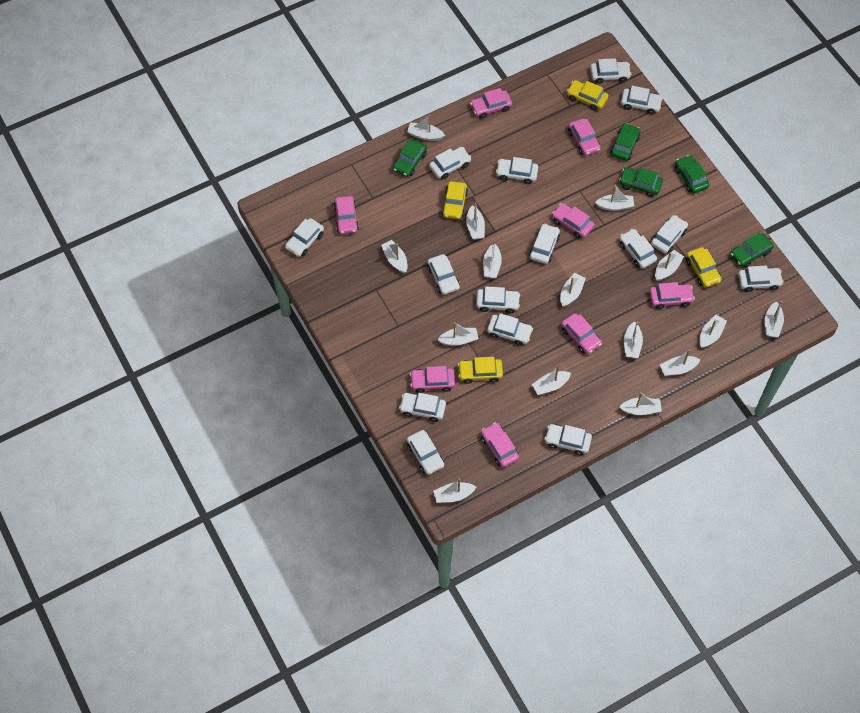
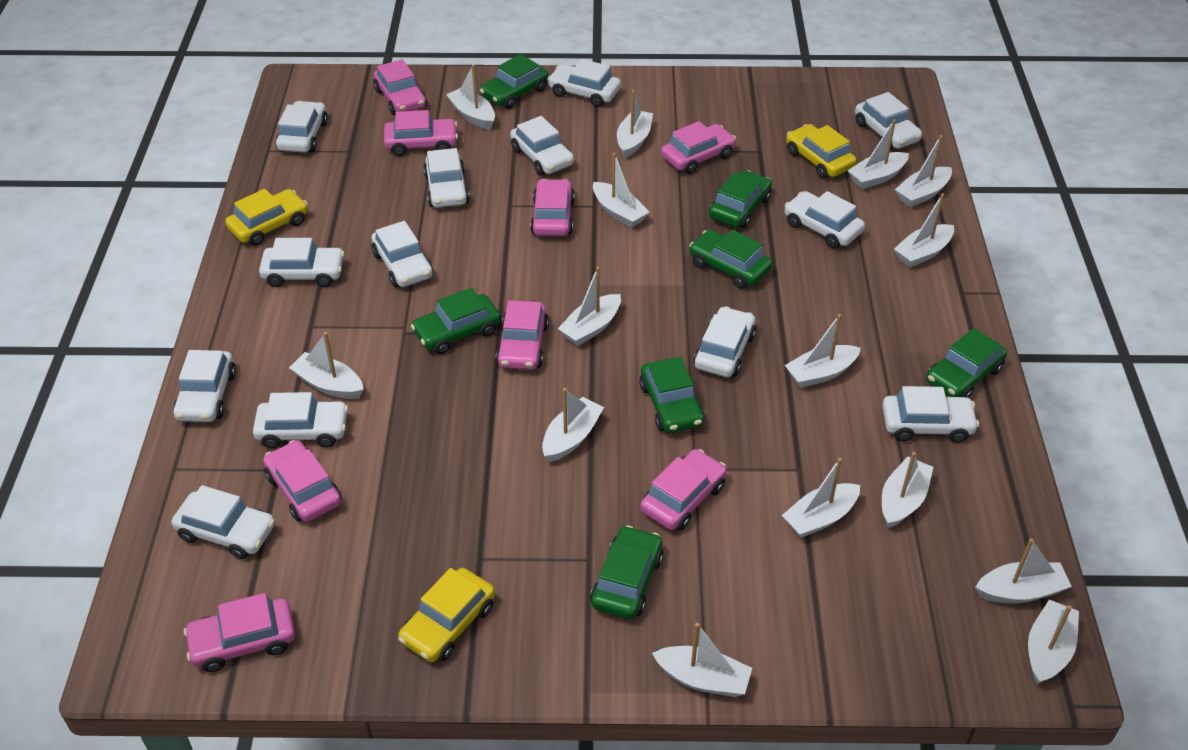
green car: [393,139,427,177] [610,123,641,161] [619,168,663,197] [675,155,709,194] [730,233,774,268] = 5 -> [411,288,501,354] [480,54,549,109] [590,525,664,619] [639,357,705,433] [689,229,772,289] [709,170,772,228] [926,328,1007,398] = 7
white car: [285,218,324,257] [399,393,446,422] [407,430,444,475] [427,254,460,295] [429,147,471,179] [476,286,520,313] [487,313,533,346] [496,157,538,184] [529,224,560,264] [544,424,592,455] [590,58,631,84] [619,229,657,269] [621,86,663,114] [651,215,688,253] [738,266,784,292] = 15 -> [171,485,275,559] [173,350,236,422] [253,392,348,449] [259,238,345,287] [276,101,328,153] [371,221,433,288] [423,148,470,208] [510,116,574,175] [548,59,621,107] [693,306,756,377] [784,191,865,249] [855,92,922,150] [882,386,979,443] = 13
yellow car: [442,181,468,219] [458,357,503,384] [567,80,608,111] [686,247,721,288] = 4 -> [225,189,308,246] [398,568,495,662] [786,124,857,179] = 3

